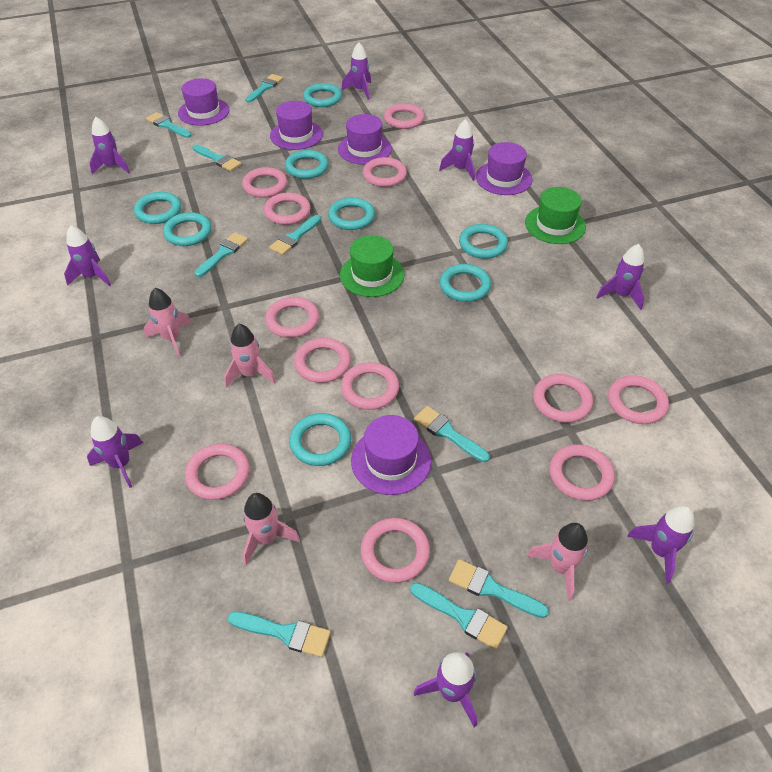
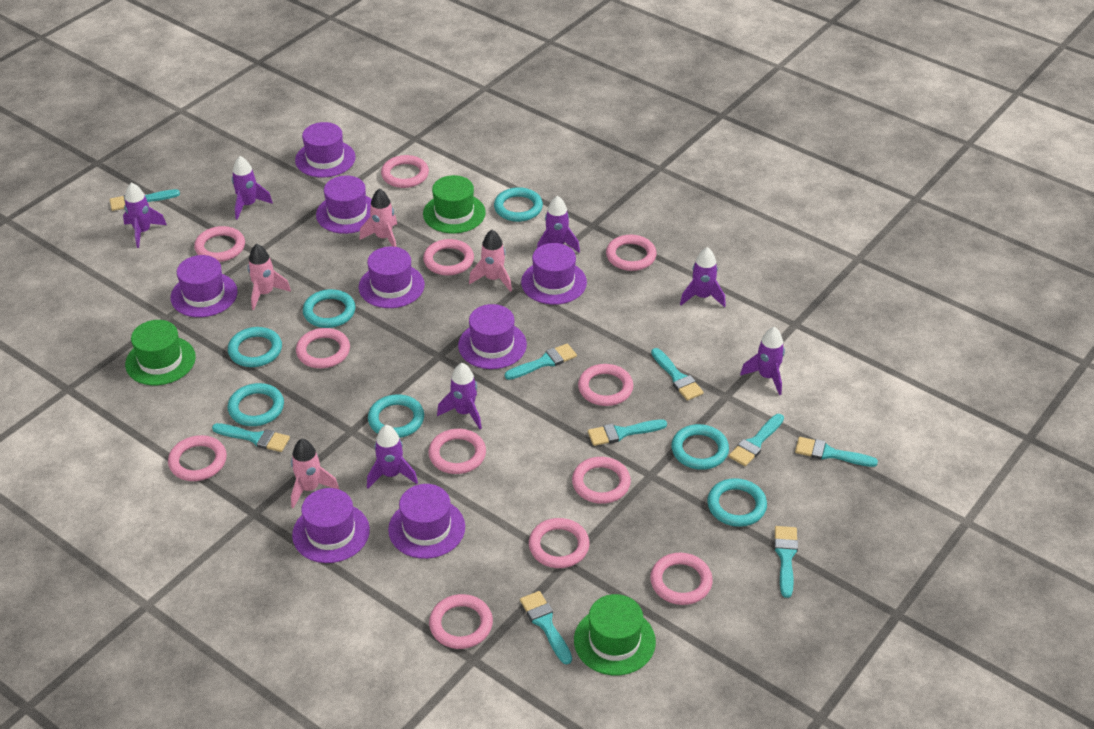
green hat: [340,235,404,297] [525,187,586,244] = 2 -> [125,320,196,385] [423,175,486,233] [574,594,656,675] = 3
purple hat: [178,78,229,126] [270,101,323,150] [338,114,392,165] [351,415,431,495] [476,142,532,195] = 5 -> [170,255,238,317] [292,488,370,563] [295,122,356,178] [316,176,372,234] [359,246,425,308] [388,484,465,559] [458,304,527,369] [521,243,587,305] = 8
purple rocket: [64,225,111,286] [87,416,143,488] [89,117,130,174] [341,42,371,100] [414,652,477,727] [439,119,475,181] [596,244,644,310] [627,506,694,584] = 8 -> [123,182,167,248] [232,156,273,220] [367,425,418,489] [437,363,482,429] [537,196,580,253] [680,247,726,307] [740,327,785,395] = 7
turquoise ring: [134,192,181,224] [163,212,212,246] [285,150,329,179] [289,413,351,466] [303,83,342,107] [328,197,375,230] [440,264,491,302] [459,224,508,259] = 8 -> [228,327,282,367] [228,383,284,426] [303,289,356,328] [368,394,424,438] [494,187,543,222] [671,424,729,470] [707,478,767,527] = 7

